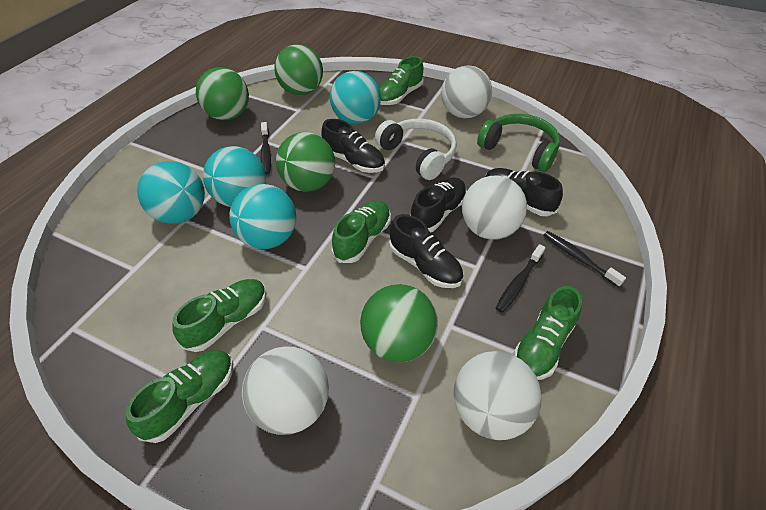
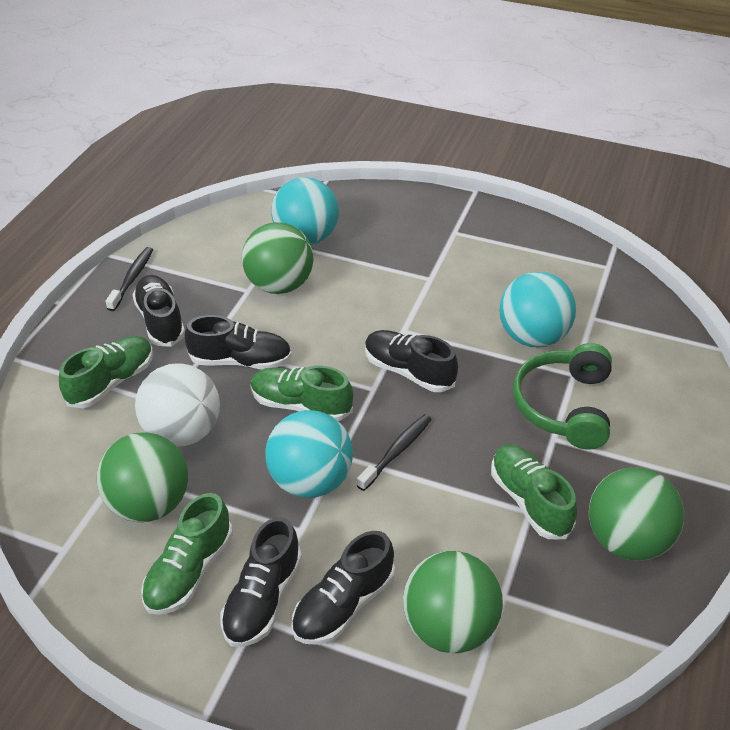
black shoe: [321,119,385,173] [389,214,463,288] [411,177,467,232] [485,168,563,216] = 4 -> [132,275,185,347] [185,315,292,369] [221,517,302,647] [291,531,395,645] [365,330,458,392] = 5
black toothbrush: [261,122,271,175] [496,244,545,313] [543,231,626,287] = 3 -> [106,247,153,311] [357,414,432,491] = 2
green shoe: [126,350,233,443] [172,279,267,352] [332,200,391,263] [379,56,424,105] [513,286,582,380] = 5 -> [59,336,153,408] [141,493,233,615] [251,366,353,421] [491,445,577,539] = 4
turquoise ball: [137,161,205,224] [203,146,266,207] [229,184,296,249] [330,71,381,124] = 4 -> [265,410,353,498] [271,177,339,245] [499,272,576,348] = 3
white ball: [242,346,329,435] [441,65,492,118] [454,351,541,440] [462,176,527,240] = 4 -> [135,363,220,447] = 1
white headphones: [375,119,457,180] = 1 -> none = 0

